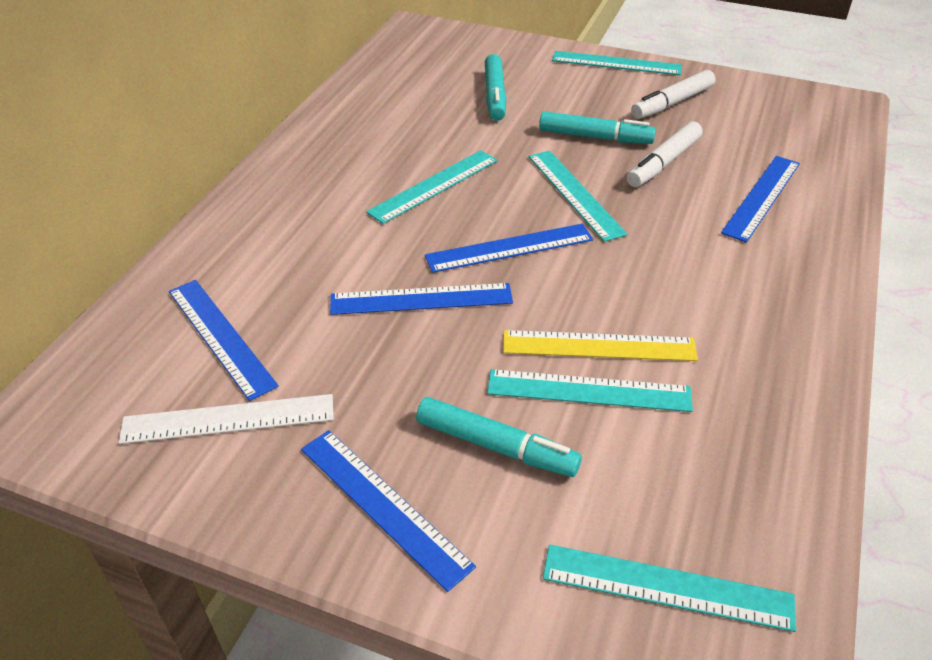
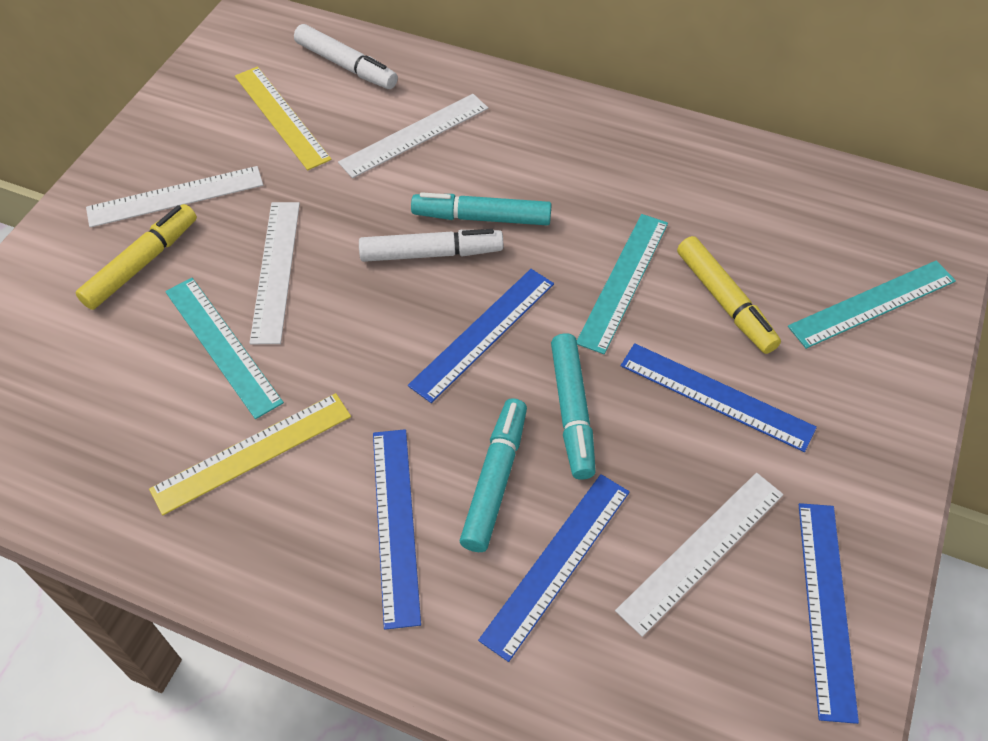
turquoise ruler: [366,150,498,224] [487,369,693,412] [529,151,627,242] [543,545,796,632] [552,51,682,75] = 5 -> [165,278,284,419] [577,214,668,354] [788,261,956,349] = 3
white ruler: [119,394,334,444] = 1 -> [86,166,263,228] [250,202,300,344] [338,94,488,178] [615,473,784,637] = 4
yellow marker: none = 0 -> [76,204,197,310] [677,236,781,354] = 2
yellow ruler: [503,330,698,361] = 1 -> [149,393,351,515] [235,66,332,170] = 2

